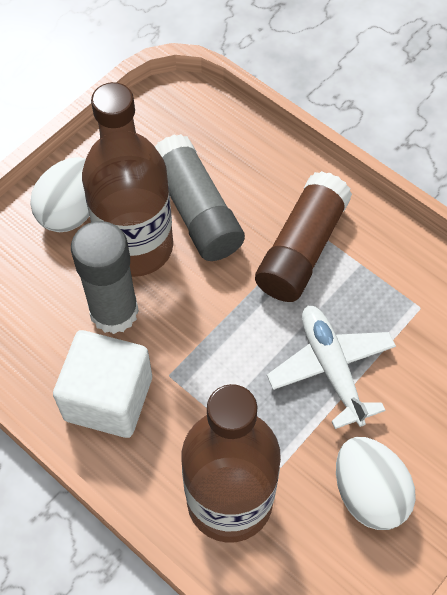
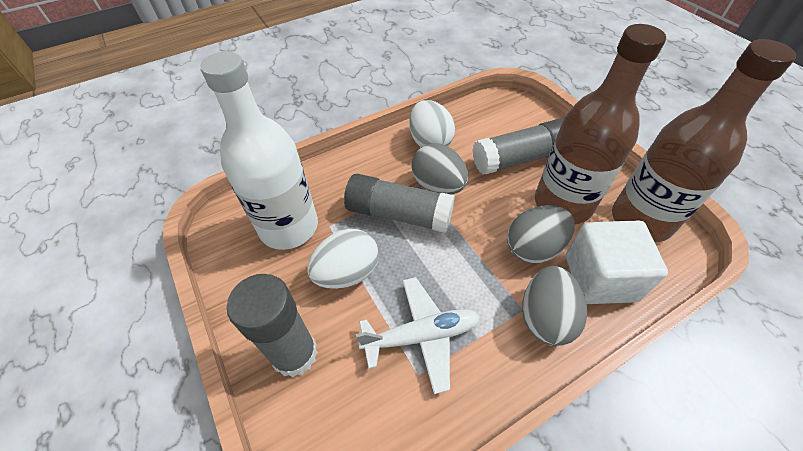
brown glue stick: [255,171,352,302] = 1 -> none = 0
grey egg: none = 0 -> [412,143,468,195] [507,205,575,263] [522,266,587,346] = 3
grey glue stick: [71,221,139,334] [155,134,245,261] = 2 -> [227,274,318,377] [344,174,455,233] [472,119,563,175] = 3
white bottle: none = 0 -> [200,51,318,250] = 1

